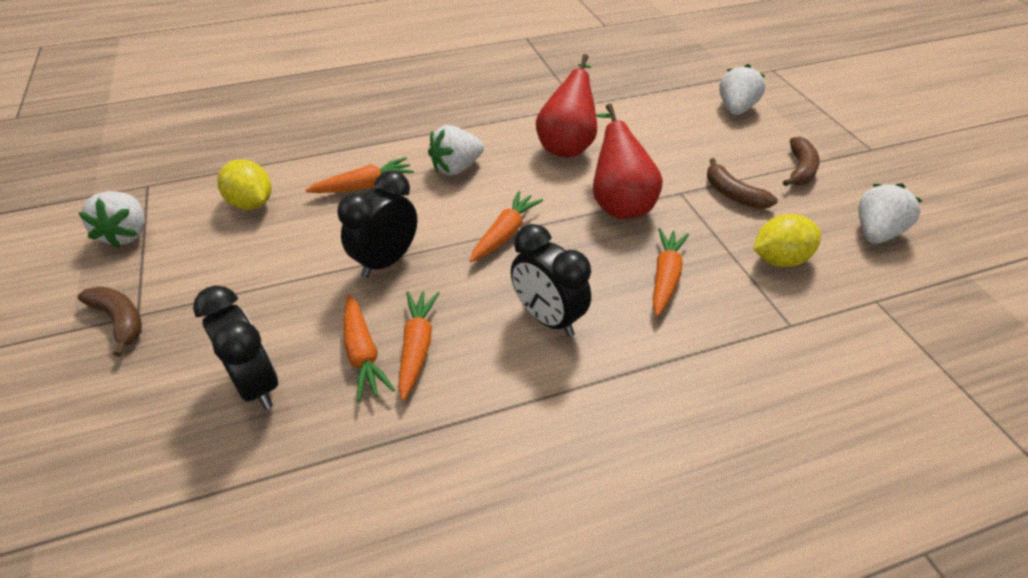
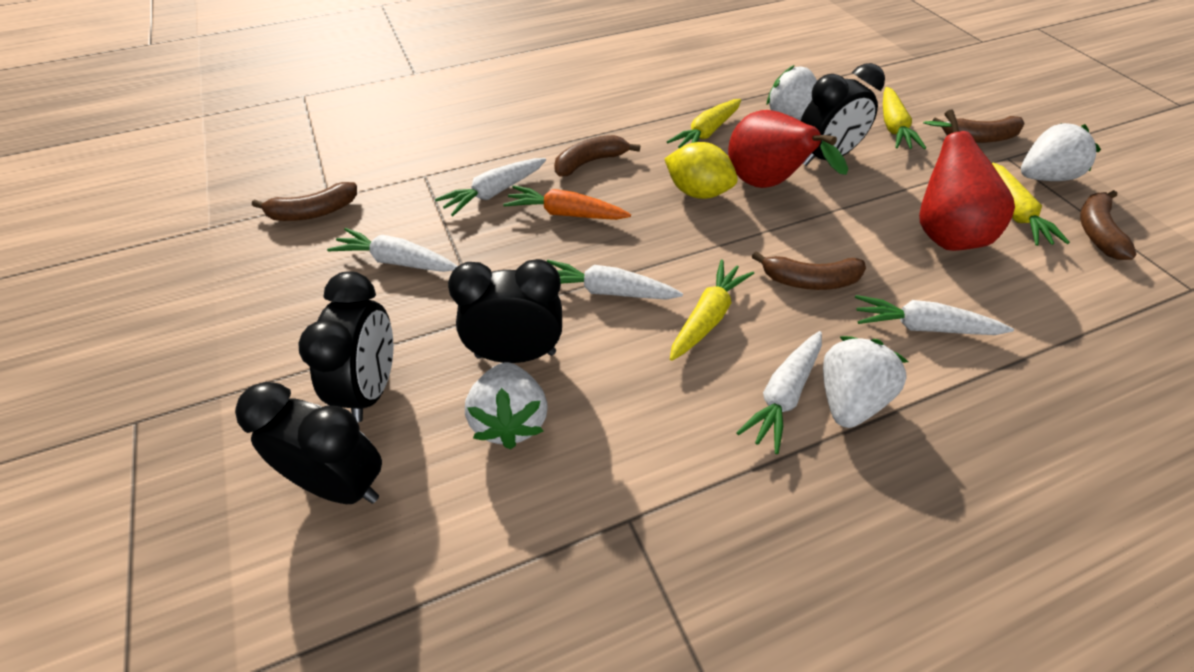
black clock: [193,285,278,409] [338,170,417,278] [511,224,591,337] = 3 -> [235,382,382,504] [298,271,393,422] [448,259,562,363] [801,63,885,166] = 4
brown banana: [78,286,142,357] [707,158,778,209] [783,137,820,186] = 3 -> [252,182,357,221] [554,135,640,177] [752,251,866,290] [933,116,1025,143] [1080,190,1137,260] = 5
orange carrot: [306,157,414,193] [344,295,395,402] [398,291,440,401] [470,191,543,262] [653,228,689,316] = 5 -> [503,185,631,220] = 1
white carrot: none = 0 -> [327,228,458,272] [435,158,546,216] [547,260,683,300] [736,331,822,454] [855,295,1014,335] = 5
yellow carrot: none = 0 -> [667,99,741,148] [670,259,754,361] [883,87,926,149] [992,163,1070,246] = 4
yellow lemon: [217,159,271,210] [753,214,821,267] = 2 -> [664,142,738,199] = 1

